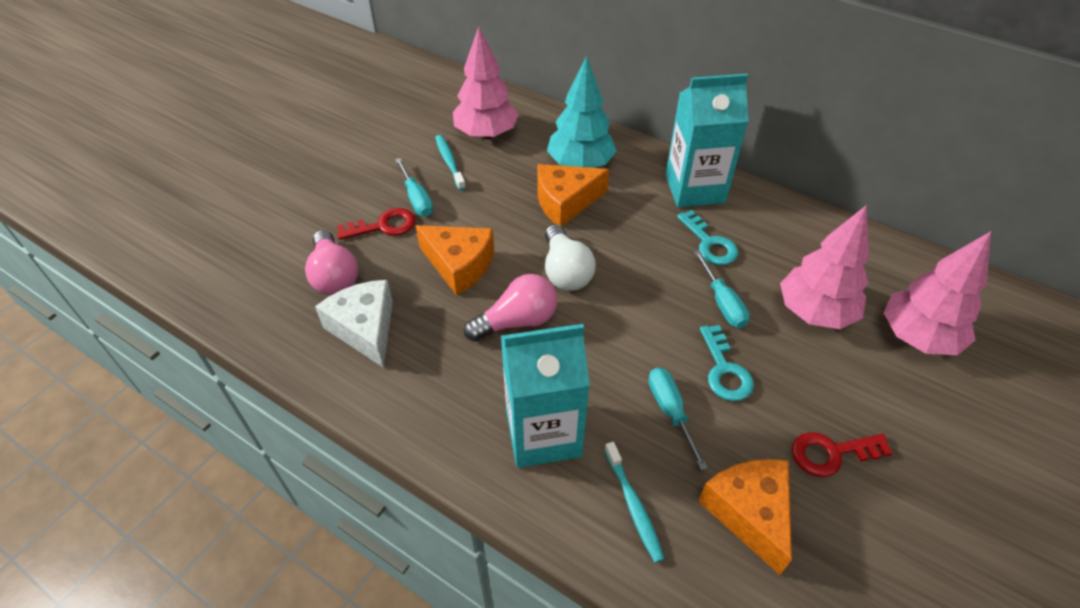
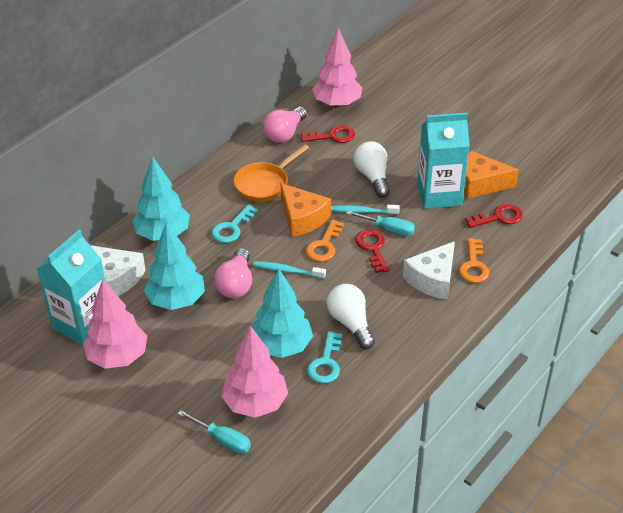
orange cheese: [415,225,494,295] [537,164,609,226] [698,459,792,575] = 3 -> [281,183,331,237] [464,151,519,199] = 2
orange key: none = 0 -> [306,220,344,262] [459,238,489,283] = 2
orange pan: none = 0 -> [234,144,309,202] = 1
red key: [337,208,416,240] [792,432,893,477] = 2 -> [301,125,355,143] [356,229,389,273] [465,204,523,228] = 3
turquoise screwdriver: [395,158,433,216] [648,368,708,470] [694,250,749,328] = 3 -> [177,410,251,454] [346,211,415,236] = 2
turquoise tree: [547,56,617,168] = 1 -> [132,156,190,241] [144,222,205,310] [252,268,313,358] = 3
white cheese: [315,280,393,368] = 1 -> [90,245,146,296] [403,241,455,300] = 2
white light bulb: [545,224,596,291] = 1 -> [327,284,375,349] [354,141,390,198] = 2

